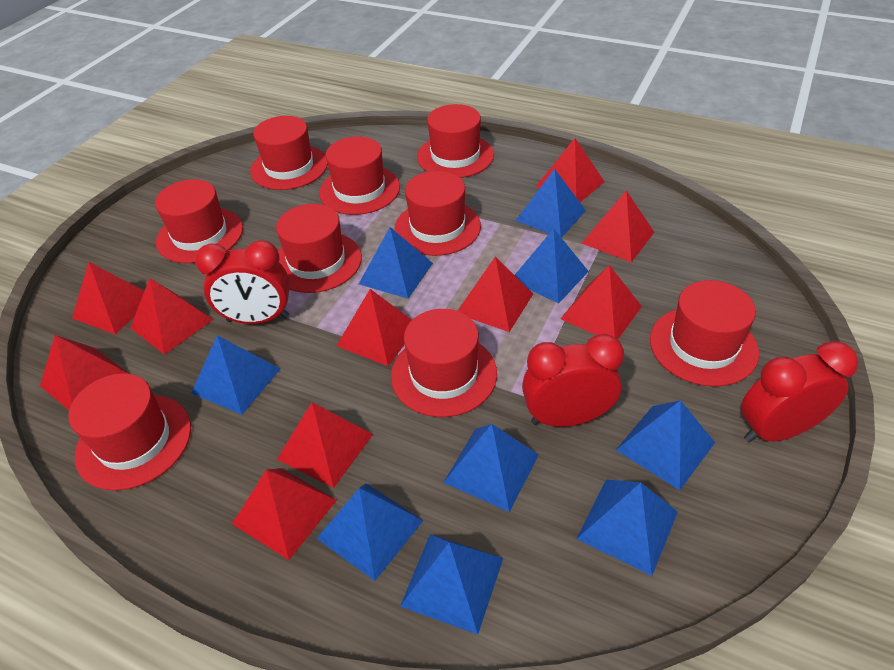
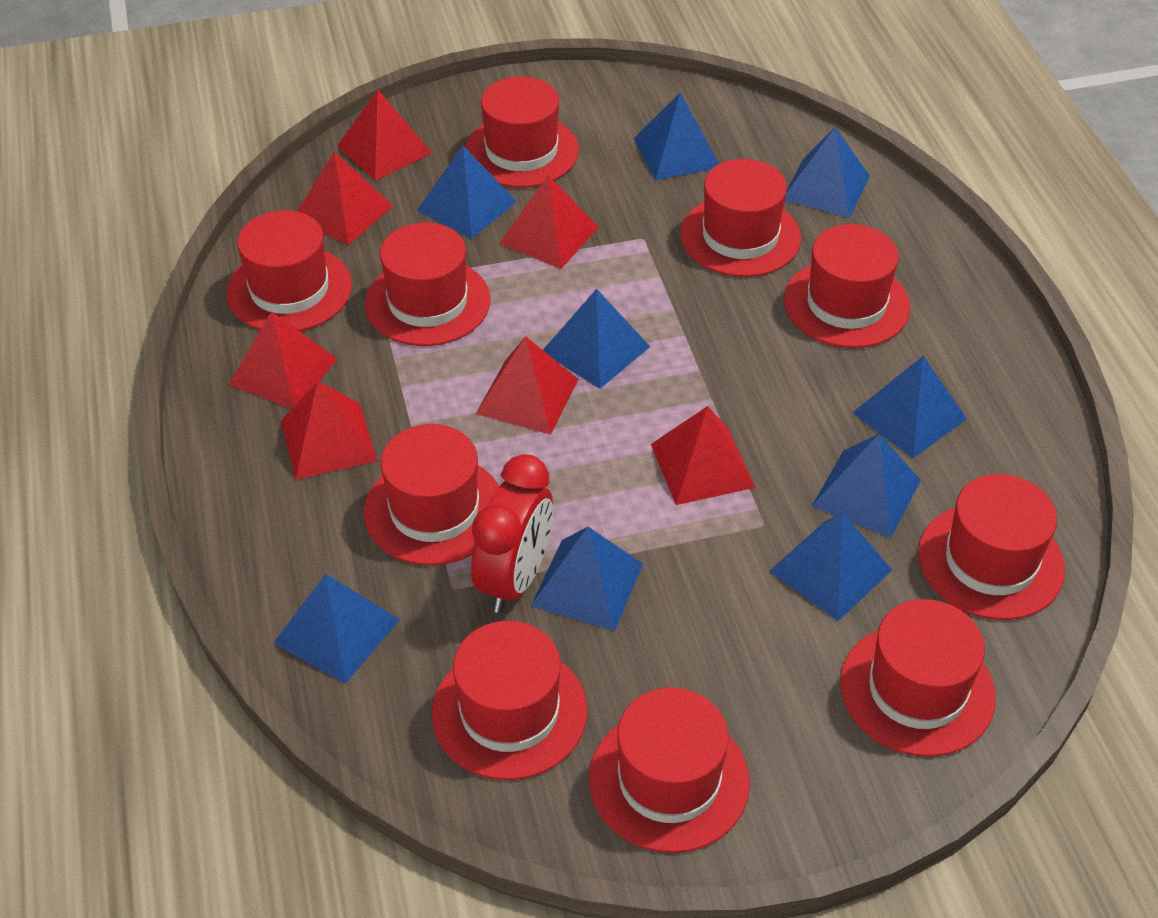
red clock: [195,240,290,324] [522,334,624,427] [741,341,858,442] = 3 -> [471,454,553,613] = 1
red hat: [68,373,191,491] [155,179,243,263] [250,116,328,190] [276,204,362,293] [319,136,400,215] [391,309,497,417] [394,171,481,256] [417,104,494,178] [650,280,759,387] = 9 -> [226,210,352,331] [364,424,499,566] [365,223,491,346] [432,621,587,780] [465,77,579,188] [589,687,750,853] [680,159,801,277] [784,224,910,348] [840,599,996,757] [918,474,1065,620] = 10
red pyramid: [40,335,129,410] [72,262,144,335] [130,278,213,355] [232,468,337,560] [277,402,373,488] [336,289,412,366] [458,256,533,332] [536,138,605,202] [561,265,642,339] [582,190,654,262] = 10 -> [228,311,337,409] [281,381,377,480] [297,151,393,245] [337,89,432,181] [476,336,579,435] [499,175,599,269] [651,406,756,505] = 7

